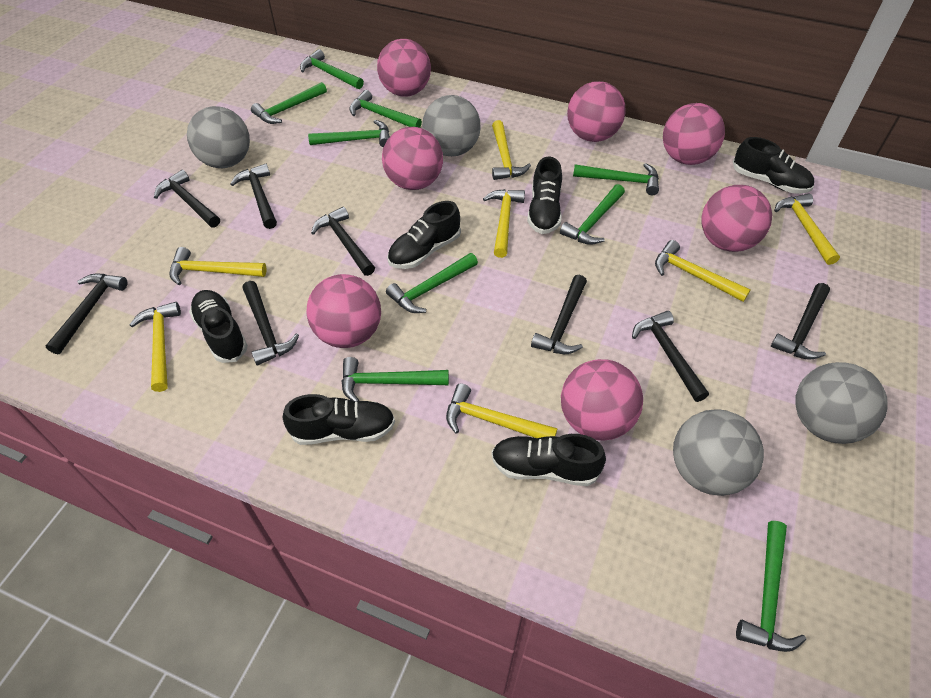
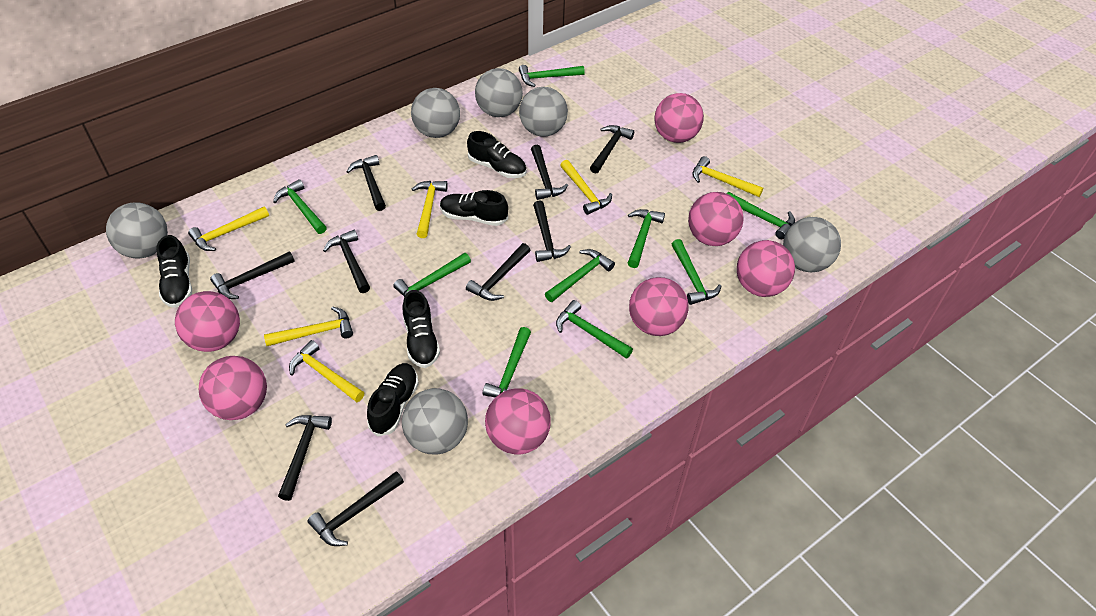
black hammer: [46,274,127,355] [154,170,220,228] [230,164,277,229] [243,281,299,365] [311,207,375,276] [531,275,587,354] [632,311,709,402] [771,283,830,360] = 8 -> [210,251,295,299] [278,415,332,501] [308,471,404,546] [323,230,370,293] [346,155,386,211] [466,243,530,301] [531,145,568,200] [533,201,571,262] [590,125,634,174] = 9
black shoe: [189,290,248,363] [283,394,395,445] [387,201,461,269] [491,434,606,486] [527,157,562,234] [733,137,814,194] = 6 -> [156,235,192,308] [367,363,419,436] [403,290,440,368] [440,190,508,226] [467,131,527,178] = 5
grey ball: [187,106,250,168] [422,95,481,156] [673,409,764,496] [795,362,888,444] = 4 -> [106,202,168,258] [402,388,468,455] [411,88,460,138] [475,68,523,117] [519,87,568,137] [783,217,841,272] = 6
yellow hammer: [130,302,181,392] [169,247,267,285] [446,383,557,438] [483,189,525,258] [492,120,531,180] [655,240,751,302] [774,193,840,265] = 7 -> [188,206,269,251] [264,306,353,346] [289,340,364,402] [412,181,448,238] [560,160,612,215] [693,156,763,197] = 6

